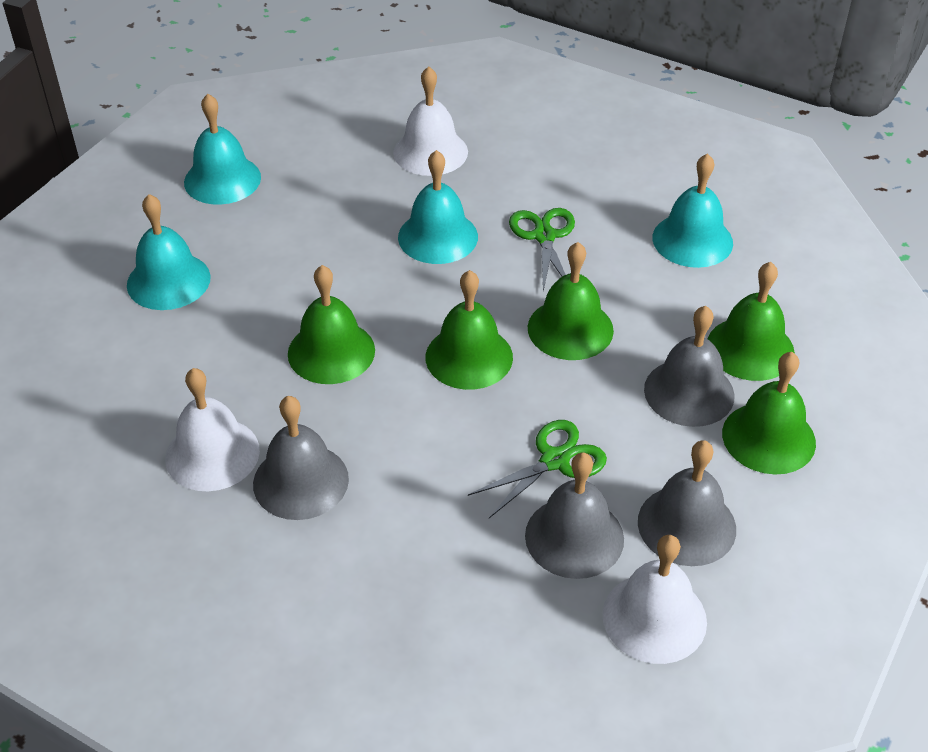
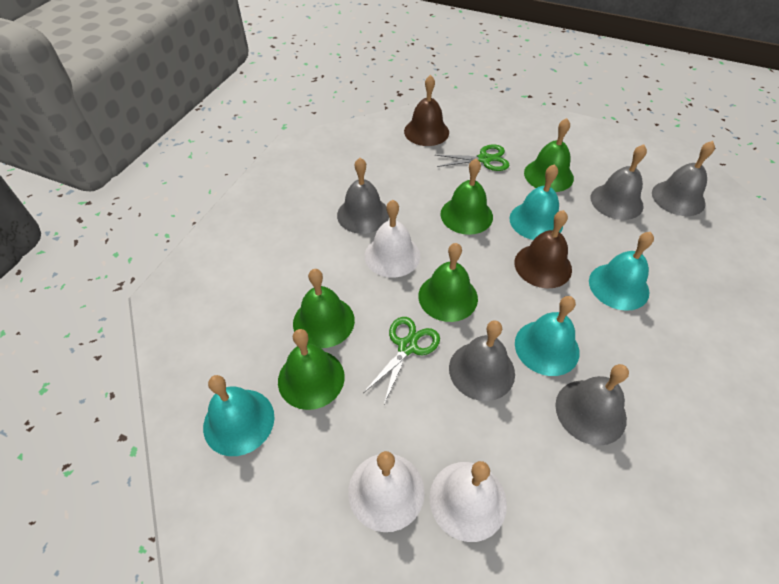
brown bell: none = 0 -> [404,75,449,146] [514,210,572,288] = 2
grey bell: [253,396,349,520] [525,452,624,579] [638,440,736,566] [644,306,734,427] = 4 -> [337,158,389,234] [449,320,515,401] [555,364,629,446] [591,145,647,220] [652,141,715,216] = 5

